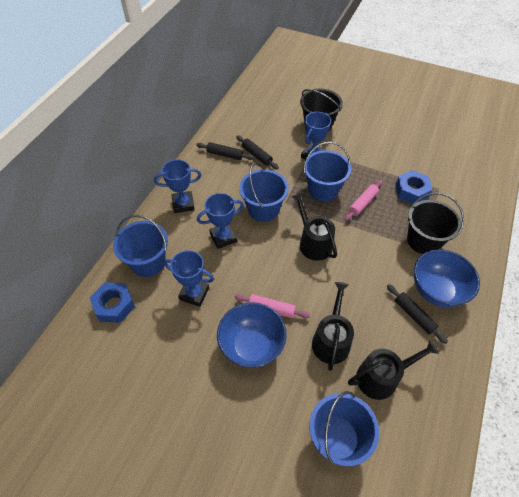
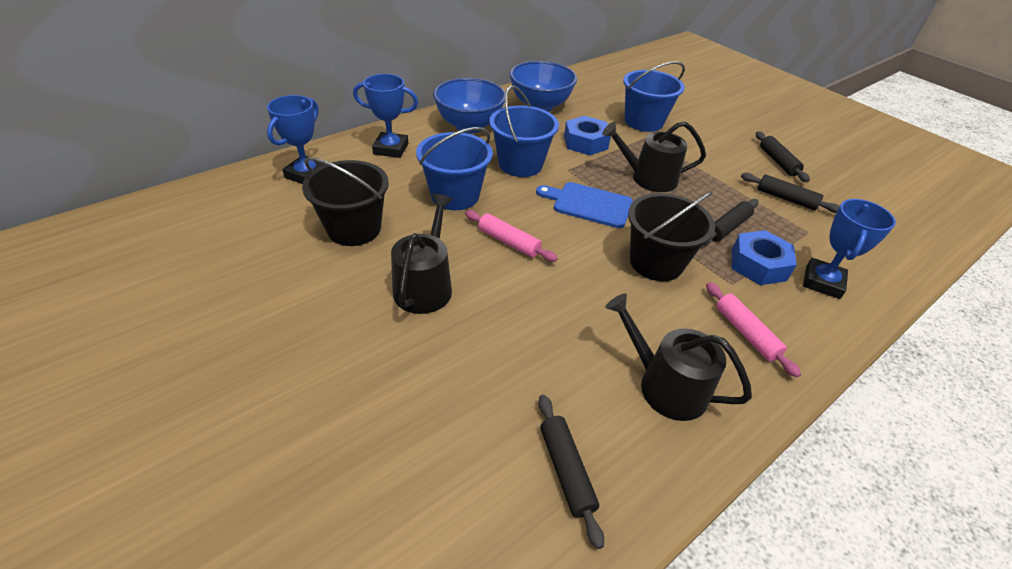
black rolling pin: [196,142,254,160] [236,135,279,169] [387,284,448,344] = 3 -> [538,395,604,549] [703,199,759,245] [741,173,840,213] [756,131,810,182] = 4
blue bucket: [113,215,168,277] [239,163,289,222] [303,142,351,201] [309,391,379,467] = 4 -> [416,127,493,210] [489,86,559,177] [623,61,685,132] = 3
blue cutting board: none = 0 -> [536,182,633,228] = 1
blue trophy: [154,159,201,213] [164,250,214,307] [197,193,244,249] [301,112,331,160] = 4 -> [267,95,325,184] [353,74,418,158] [803,199,896,299] = 3

